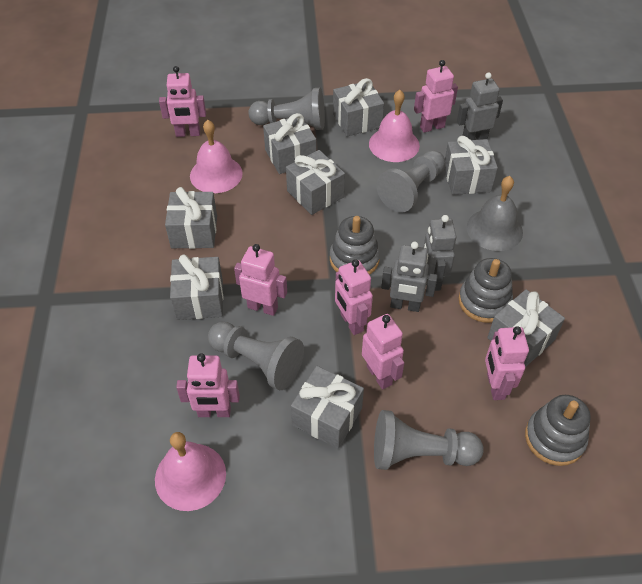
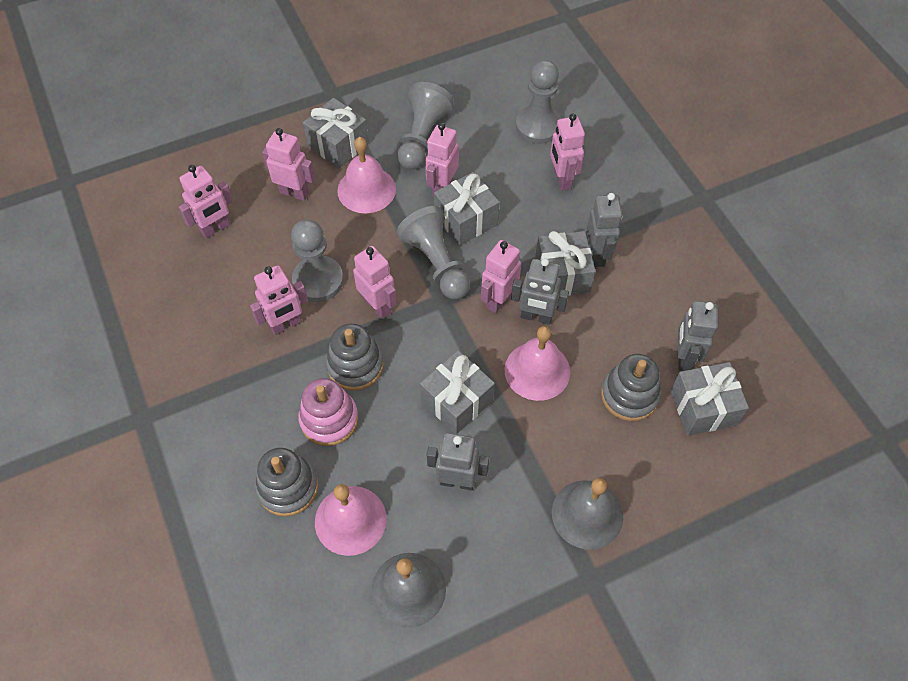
grey bell: [467,176,523,251] = 1 -> [371,553,446,628] [552,478,623,550] = 2
grey gift: [165,187,217,249] [170,254,223,320] [263,113,316,174] [286,150,345,215] [291,366,364,449] [333,78,384,137] [444,136,498,195] [487,289,565,367] = 8 -> [303,98,369,169] [420,350,495,434] [434,172,500,246] [535,231,596,297] [671,362,749,435] = 5
grey robot: [381,242,437,312] [423,215,456,291] [457,72,503,140] = 3 -> [427,433,489,490] [511,258,569,325] [587,193,622,267] [677,301,718,371] = 4
pink stacking toy: none = 0 -> [298,378,359,446] = 1

